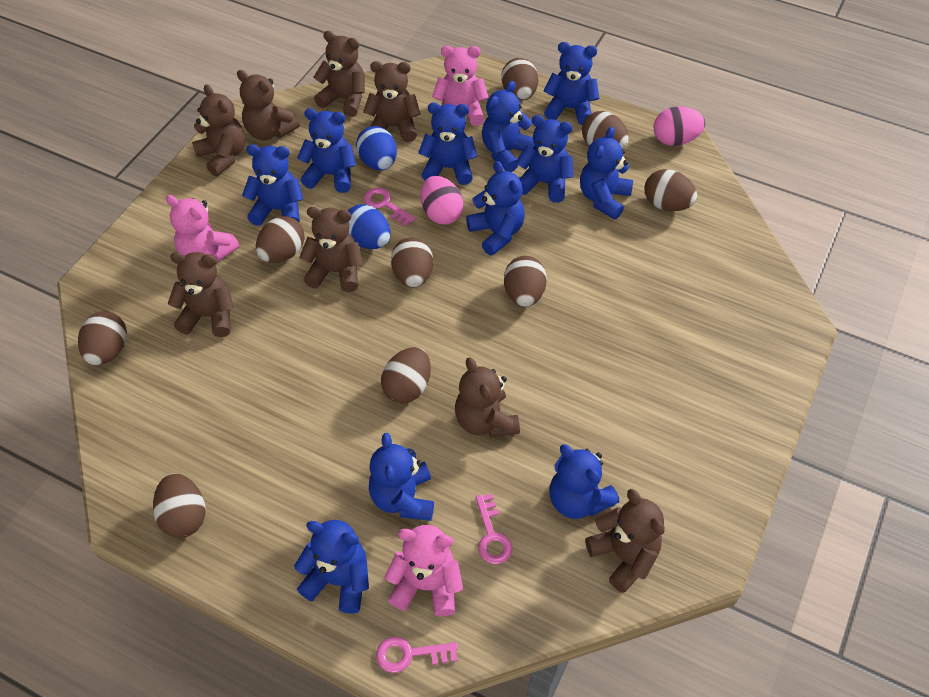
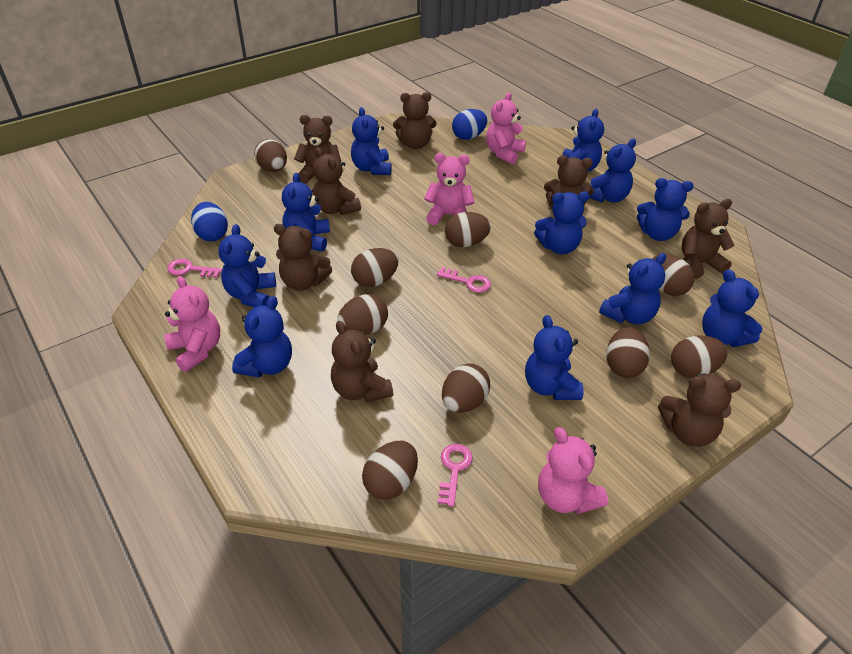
pink egg: [421,176,463,225] [654,106,705,146] = 2 -> none = 0
pink teddy bear: [166,195,240,262] [385,525,463,617] [432,46,489,126] = 3 -> [164,276,220,372] [424,153,475,225] [486,92,526,165] [538,427,608,514] = 4

